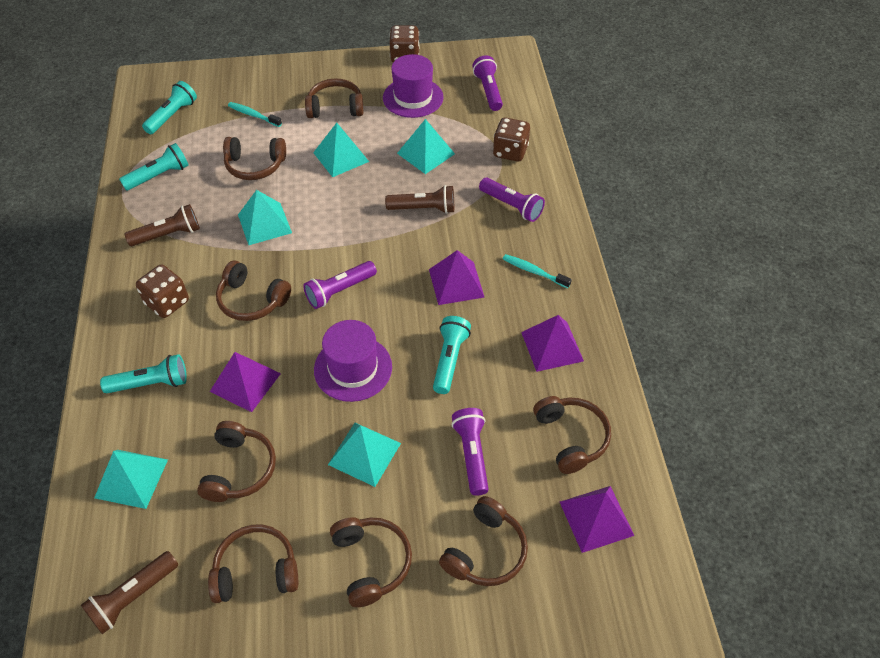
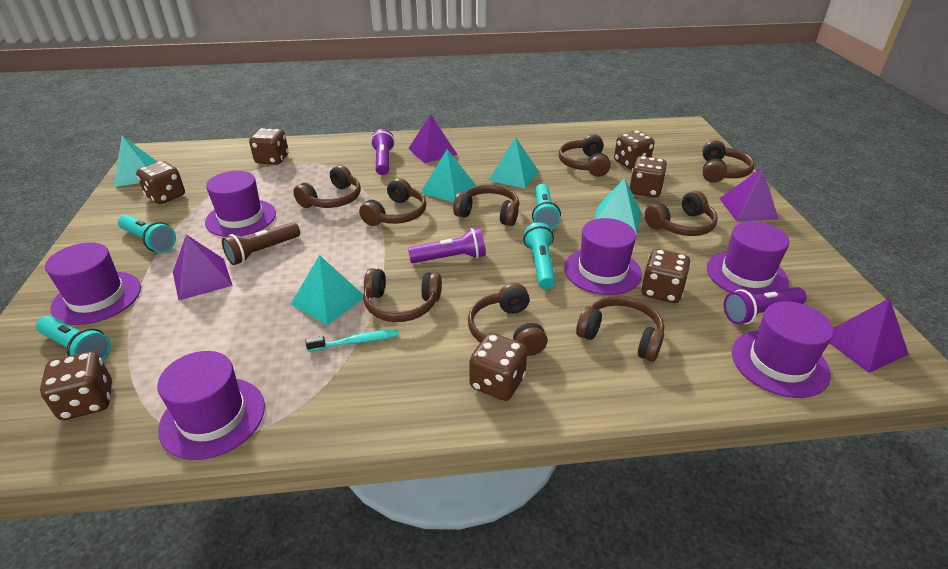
brown dice: [136,265,189,318] [390,25,420,62] [493,117,530,162] = 3 -> [40,351,112,420] [136,161,185,204] [249,128,289,165] [469,333,527,401] [614,130,655,169] [629,156,667,197] [641,249,691,303] = 7
brown flashlight: [81,551,178,634] [125,204,200,246] [385,185,454,214] = 3 -> [222,222,300,265] = 1
brown headphones: [197,421,276,502] [208,525,298,603] [216,260,291,321] [223,137,286,180] [305,79,363,118] [330,517,412,607] [439,496,528,586] [533,396,611,474] = 8 -> [293,165,361,208] [359,178,427,226] [363,268,442,322] [453,185,519,226] [468,283,547,356] [559,134,611,177] [576,295,664,362] [645,191,718,236] [703,140,755,183] = 9
purple flashlight: [303,261,377,309] [452,408,489,496] [472,55,503,111] [479,178,545,222] = 4 -> [371,129,395,175] [408,228,486,263] [724,287,807,324] = 3
purple hat: [314,320,392,402] [383,54,444,118] = 2 -> [45,242,141,325] [157,351,265,460] [205,171,276,237] [564,218,642,295] [707,222,789,295] [732,301,834,398] = 6
turquoise toothbrush: [228,102,282,127] [503,254,572,288] = 2 -> [305,329,399,352] = 1

